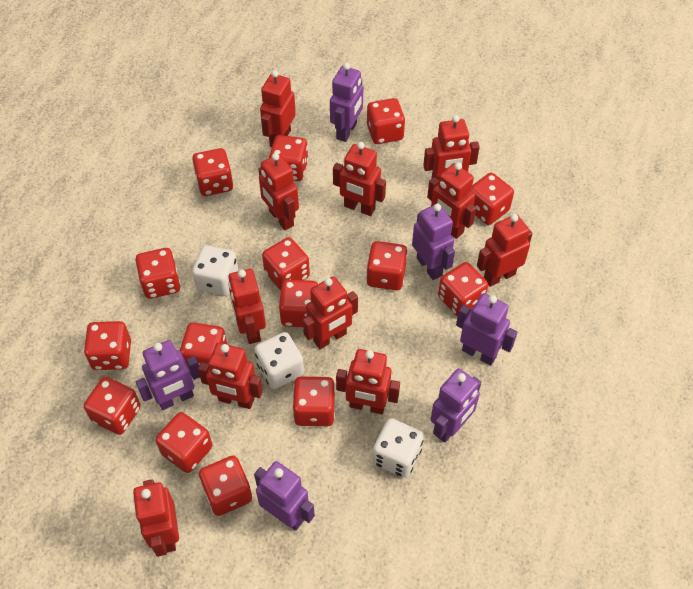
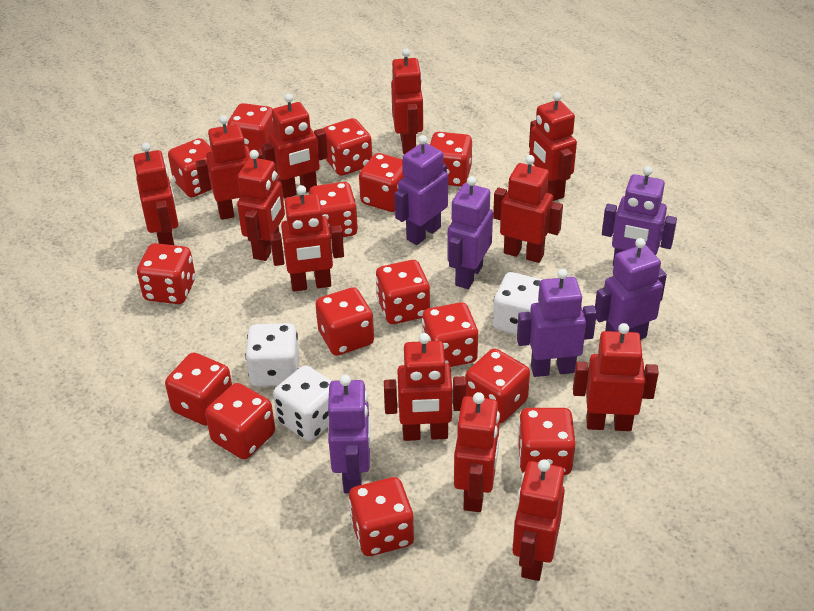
red robot: [133,479,179,557] [198,343,263,409] [228,269,266,344] [258,153,299,230] [260,70,296,147] [303,276,358,349] [333,142,386,216] [336,349,400,414] [423,115,480,180] [427,162,476,239] [477,214,533,287] = 11 -> [133,143,178,245] [196,115,263,220] [237,150,285,261] [262,93,328,198] [270,185,344,292] [384,333,466,441] [391,48,423,154] [454,392,500,512] [493,155,563,263] [513,459,565,581] [529,92,577,201] [573,323,659,431] = 12

